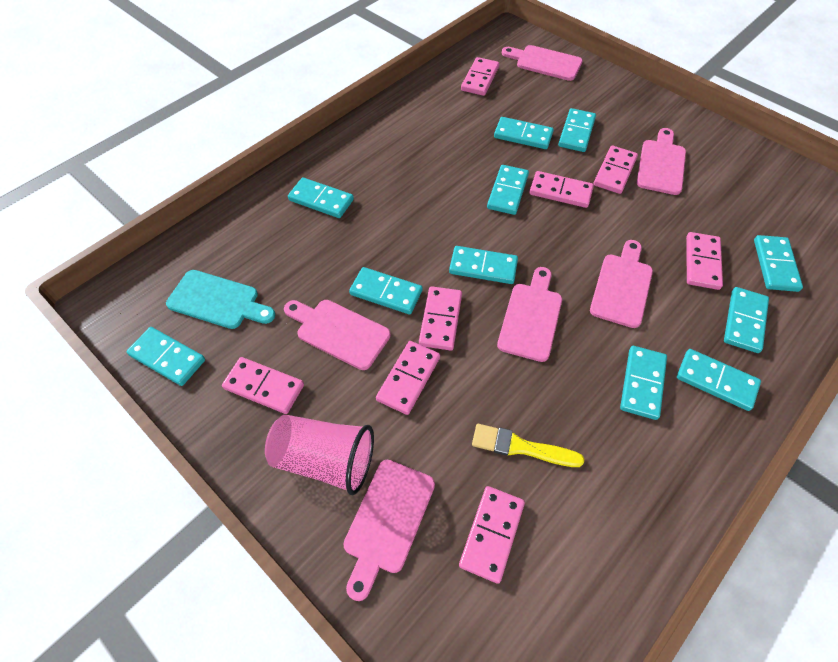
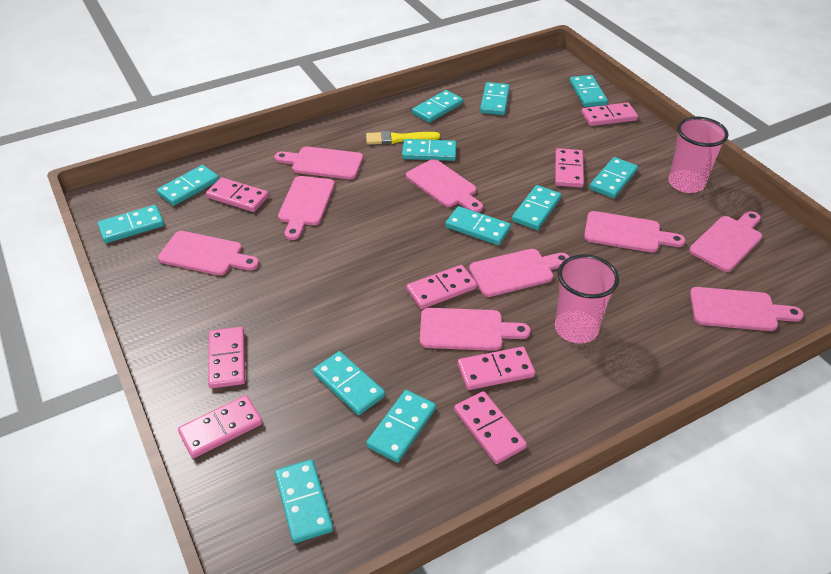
pink cup: [265,415,374,495] = 1 -> [555,254,619,344] [668,117,729,193] = 2
pink cutting board: [284,300,391,370] [343,460,435,601] [497,267,562,362] [502,45,583,81] [590,240,653,328] [637,128,686,195] = 6 -> [158,231,259,276] [274,147,363,179] [278,176,335,240] [406,159,483,213] [420,308,531,351] [469,249,569,297] [584,211,685,253] [689,211,762,272] [690,287,804,331] = 9
turquoise cutting board: [166,270,275,329] = 1 -> none = 0
turquoise domino: [126,327,205,386] [288,177,354,218] [349,267,423,314] [449,246,518,284] [487,165,529,215] [494,117,554,149] [558,108,596,152] [620,346,667,420] [677,349,761,411] [724,287,769,353] [754,235,803,292] = 11 -> [98,205,164,243] [157,165,219,206] [275,459,333,543] [313,351,385,415] [366,390,436,463] [402,139,457,161] [412,90,463,123] [445,206,511,245] [480,82,510,115] [512,185,561,230] [570,75,608,107] [589,157,638,198] = 12

